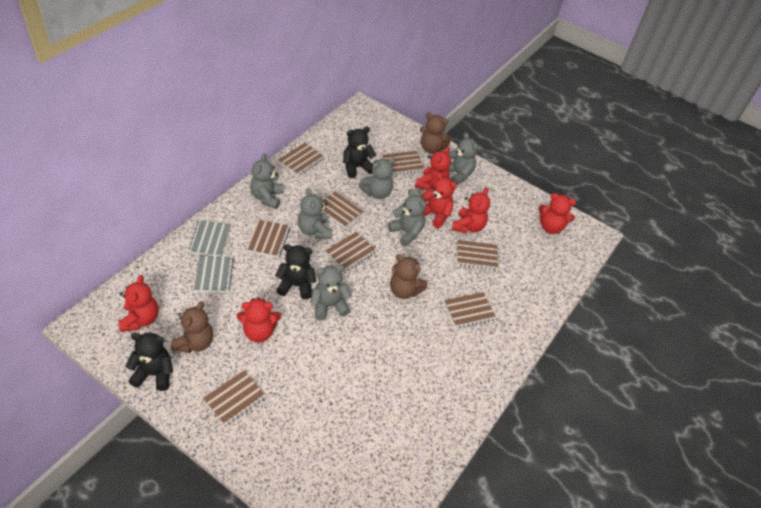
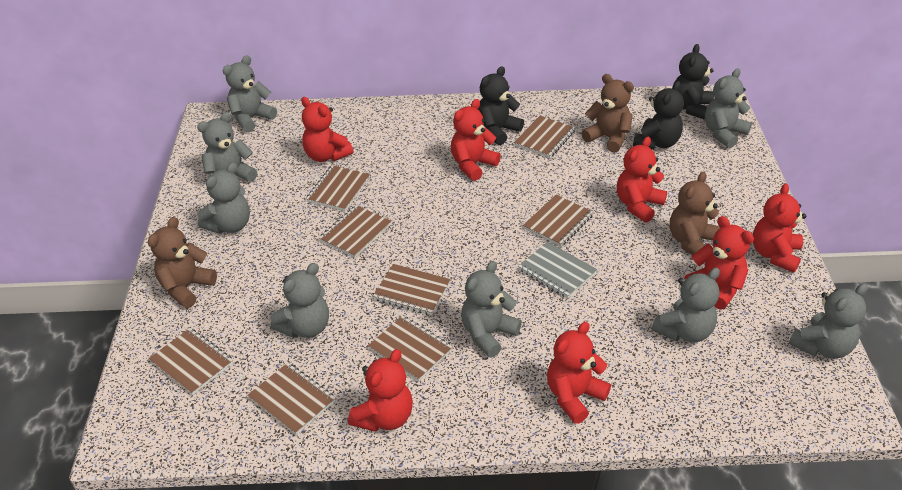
grey notebook: [189,220,231,256] [194,255,234,292] = 2 -> [518,242,597,298] = 1
grey teddy bear: [250,153,284,209] [298,188,332,239] [311,265,352,320] [358,157,395,199] [388,189,426,246] [448,132,478,185] = 6 -> [197,112,257,182] [197,163,250,234] [222,55,277,132] [270,263,329,338] [461,261,522,358] [652,268,720,342] [705,69,752,148] [789,283,867,359] = 8
red teddy bear: [119,275,158,332] [237,297,281,343] [415,147,451,190] [421,172,457,228] [452,188,490,234] [538,193,576,234] = 6 -> [301,97,353,162] [348,349,413,432] [451,99,501,181] [547,322,611,424] [617,137,667,223] [684,216,754,310] [753,183,806,273] = 7

